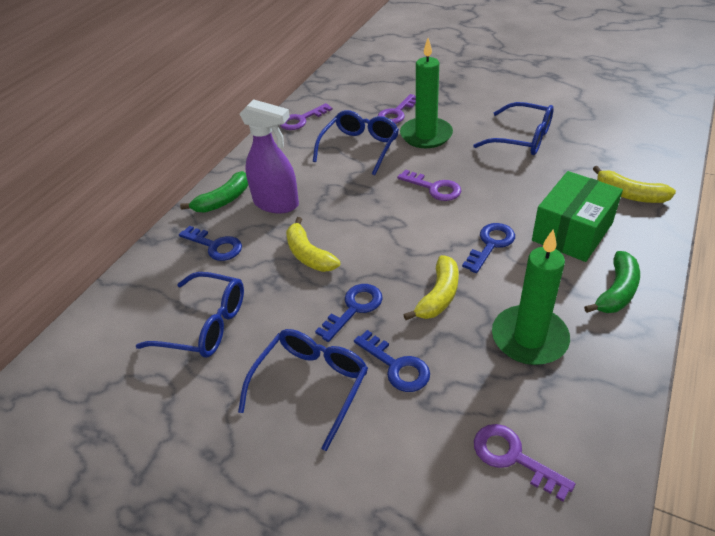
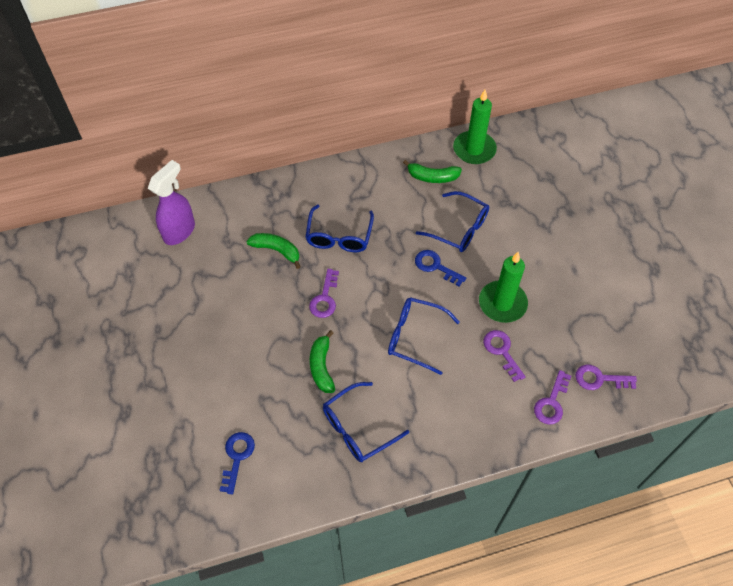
blue key: [179,226,242,261] [315,284,383,342] [354,330,430,392] [462,223,515,273] = 4 -> [219,432,255,494] [415,250,466,286] = 2
green banana: [180,171,248,213] [584,251,640,313] = 2 -> [246,233,301,269] [310,330,335,393] [403,160,462,183] = 3
green box: [532,171,623,262] = 1 -> none = 0
yellow banana: [286,217,340,272] [403,255,459,320] [593,166,676,203] = 3 -> none = 0

